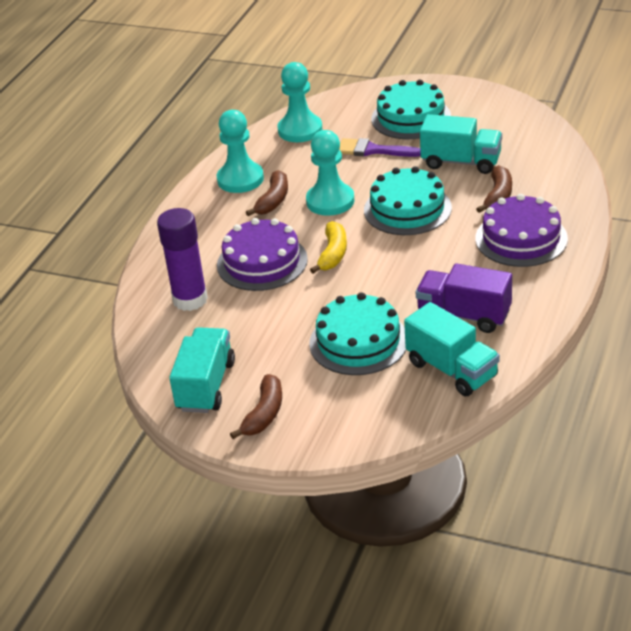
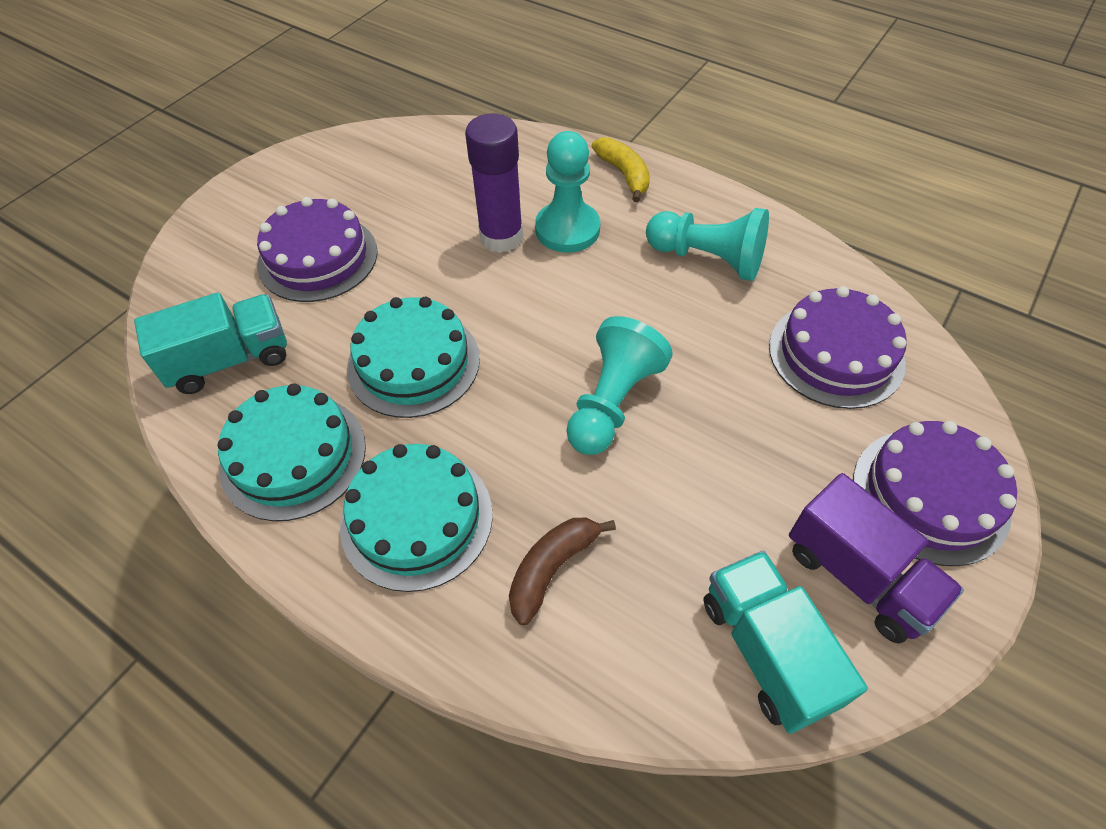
brown banana: [230,374,282,439] [246,170,288,216] [476,165,512,213] = 3 -> [509,518,616,625] = 1
purple brush: [339,138,421,157] = 1 -> none = 0
purple cake: [217,218,308,291] [475,194,568,267] = 2 -> [257,197,378,302] [769,286,907,409] [853,421,1017,566] = 3
turquoise truck: [169,327,235,413] [404,302,500,396] [420,114,502,174] = 3 -> [134,293,287,394] [704,551,868,734] = 2

